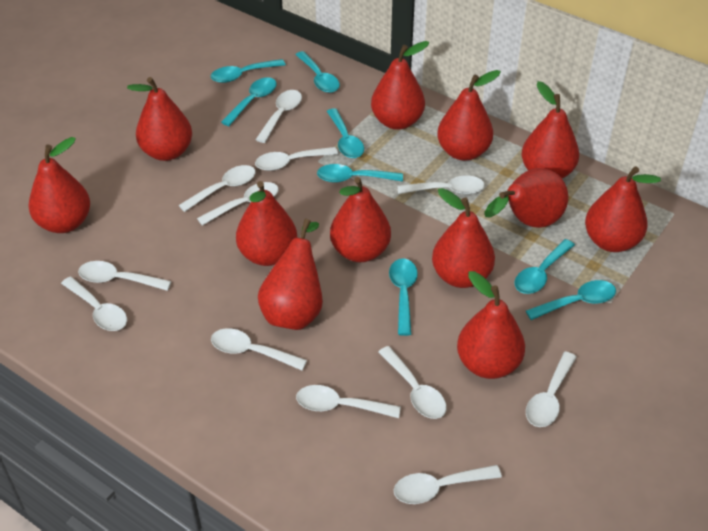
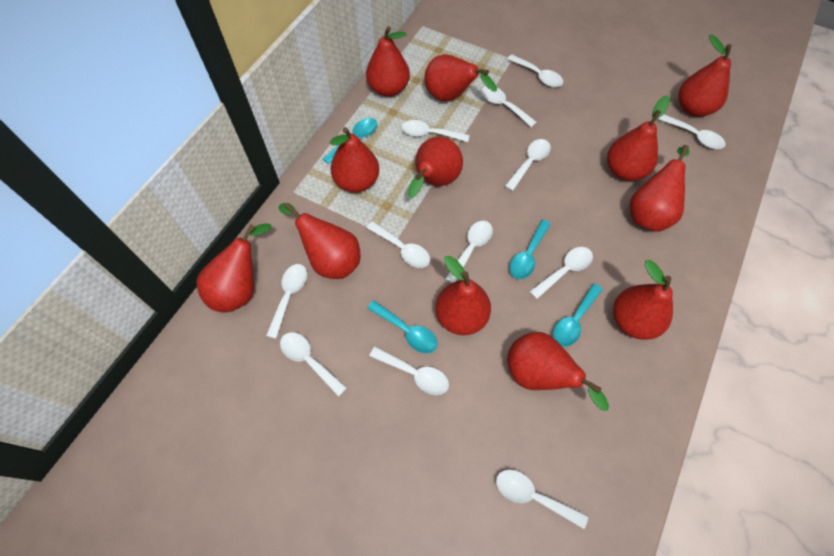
turquoise spoon: [211,59,286,83] [221,77,277,126] [296,51,340,93] [317,164,403,183] [327,108,364,158] [389,258,418,336] [514,239,575,294] [526,280,616,320] = 8 -> [323,118,378,164] [367,300,438,353] [509,219,551,279] [553,283,603,347] = 4

